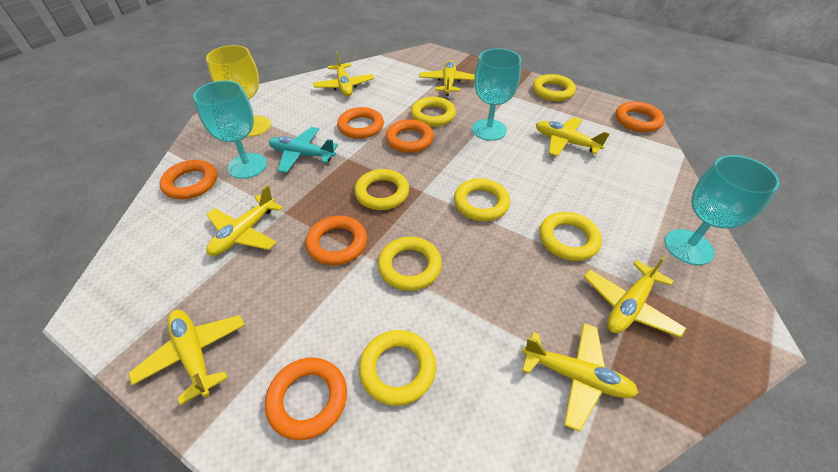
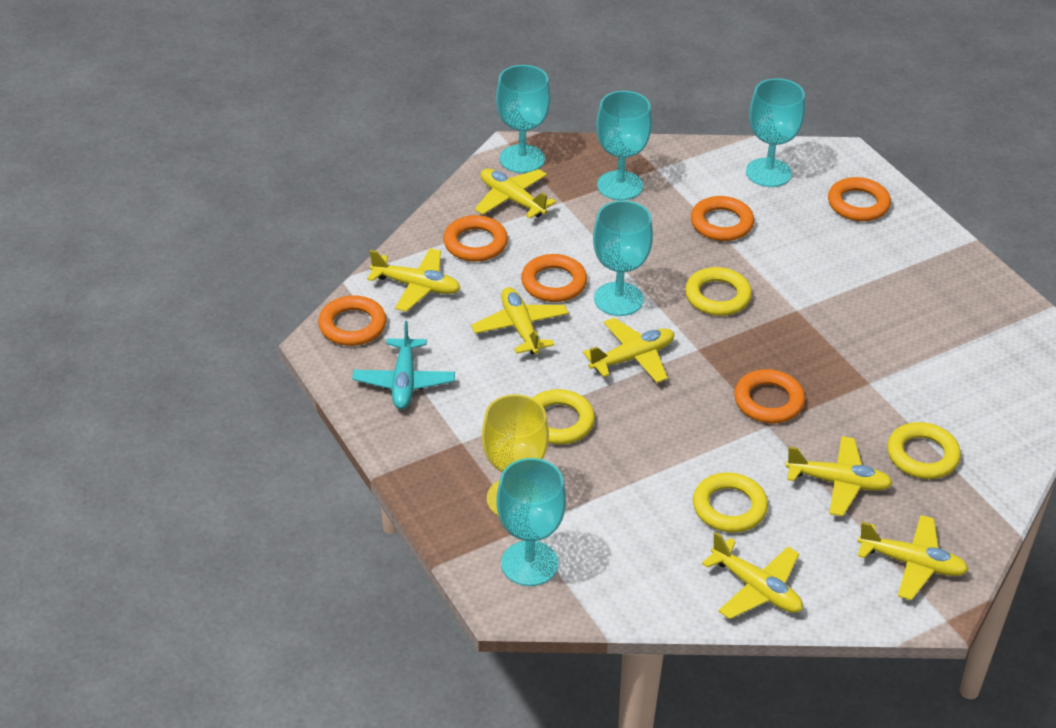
turquoise goblet: [193,80,267,179] [472,48,521,141] [665,155,780,265] = 3 -> [496,65,551,173] [497,458,566,586] [593,200,653,316] [596,91,652,200] [746,78,805,187] = 5
yellow ring: [354,169,409,210] [359,330,436,406] [378,237,442,291] [411,97,456,127] [454,178,510,221] [533,74,576,101] [539,212,602,261] = 7 -> [533,389,595,445] [685,267,752,316] [693,473,768,532] [887,422,961,479] = 4

